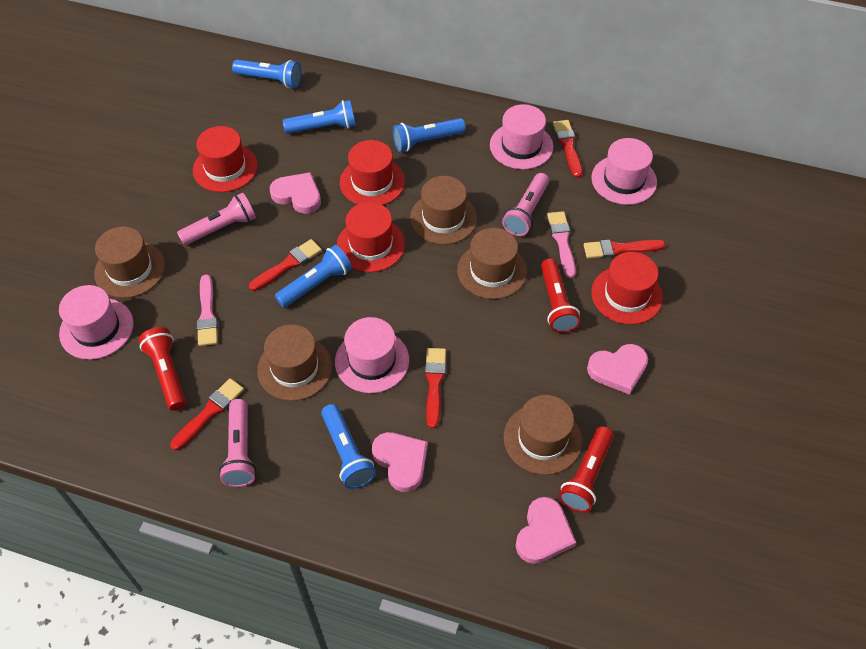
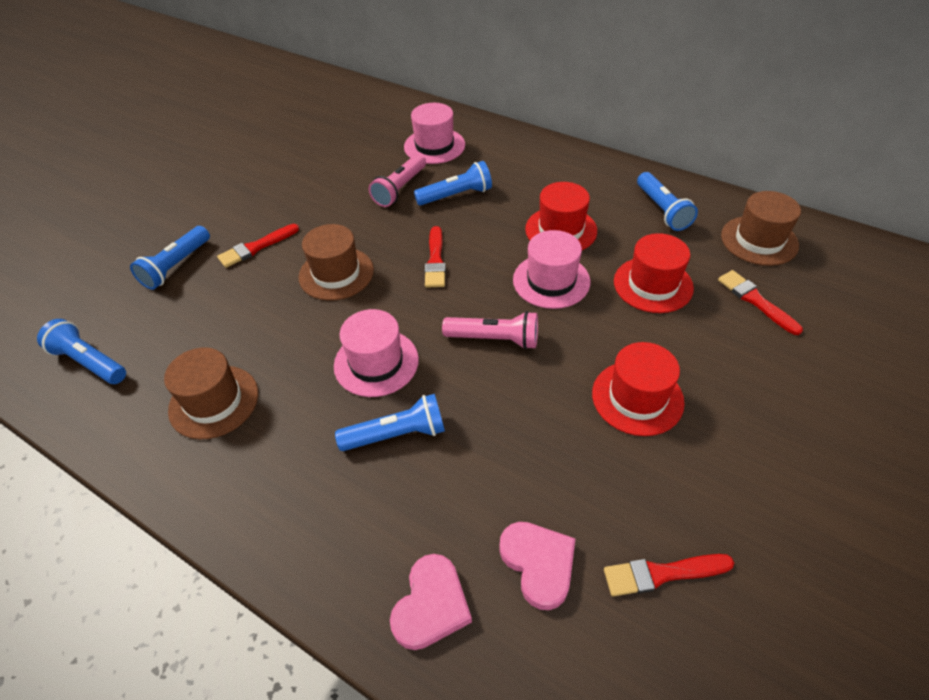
brown hat: [94,227,165,298] [257,324,332,401] [410,176,477,245] [457,228,527,299] [504,395,582,475] = 5 -> [164,347,258,439] [299,224,374,301] [721,191,801,266] = 3
pink brush: [197,274,218,346] [547,211,576,278] = 2 -> none = 0
pink flashlight: [177,193,256,245] [219,399,256,487] [502,173,549,236] = 3 -> [369,154,426,207] [442,311,538,349] = 2
pink hat: [59,285,134,360] [335,317,409,393] [490,104,553,170] [591,138,657,205] = 4 -> [334,309,419,397] [404,103,465,164] [513,230,590,309] = 3
pink heart: [270,172,321,214] [372,432,428,492] [516,497,576,564] [587,344,648,395] = 4 -> [390,554,472,650] [499,522,575,610] = 2
red brush: [170,378,244,450] [249,239,322,291] [425,348,446,428] [553,120,583,178] [584,240,666,258] = 5 -> [217,224,299,268] [425,226,446,288] [604,554,734,596] [718,270,803,335] = 4
red flashlight: [139,327,186,411] [541,258,581,333] [559,426,614,513] = 3 -> none = 0
red hat: [193,126,258,192] [337,202,405,272] [340,140,405,205] [591,252,663,325] = 4 -> [525,182,597,250] [592,342,685,436] [614,233,694,313] = 3

